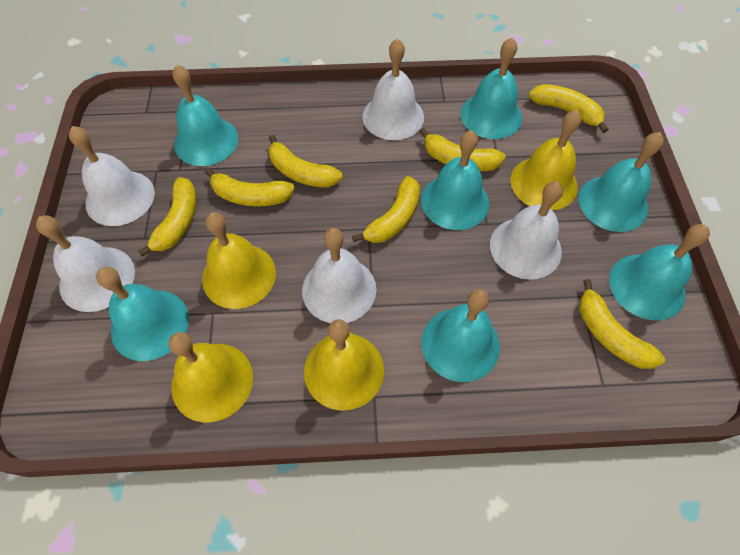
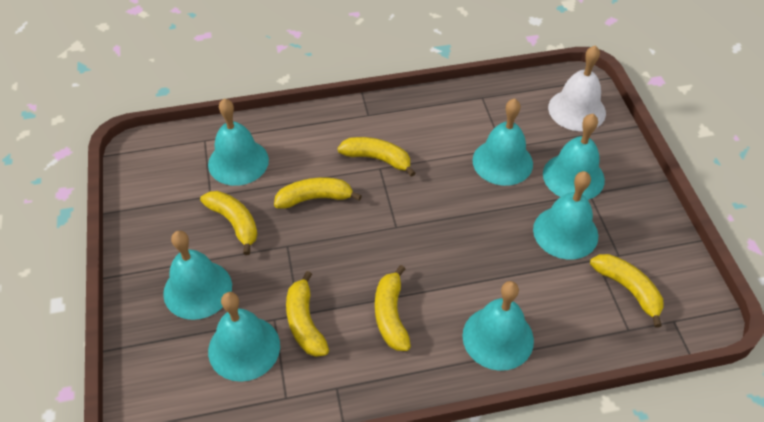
white bell: [36,216,135,312] [69,126,155,226] [302,228,376,323] [362,38,424,140] [490,182,563,280] = 5 -> [548,45,606,131] = 1
yellow banana: [138,177,197,257] [205,168,295,207] [269,135,343,188] [352,176,420,243] [419,128,506,171] [528,84,608,133] [579,279,665,369] = 7 -> [200,191,258,255] [274,177,362,209] [286,271,329,357] [337,137,415,177] [375,265,411,351] [590,254,664,328] = 6
yellow bell: [169,332,253,423] [202,212,276,309] [304,319,384,411] [510,110,581,210] = 4 -> none = 0

